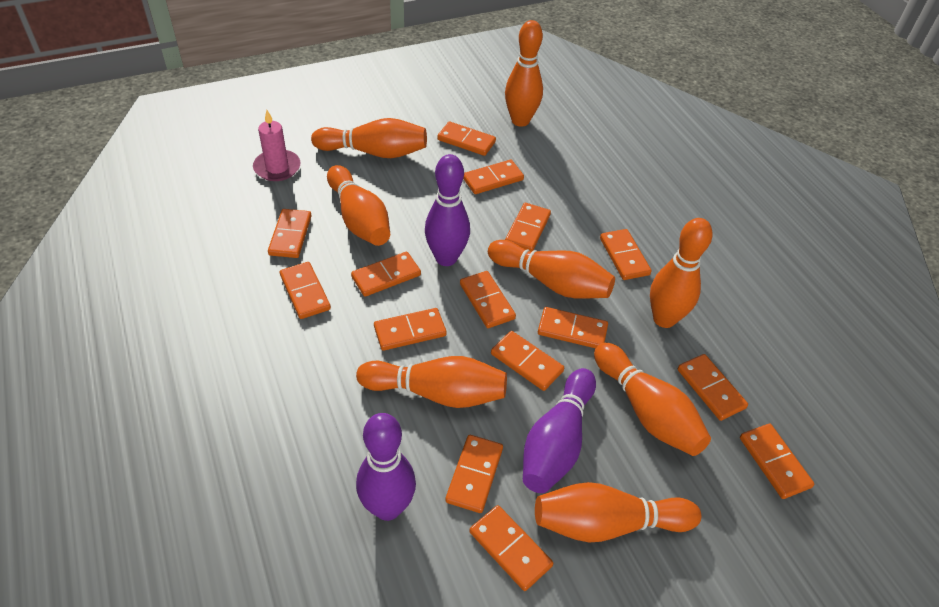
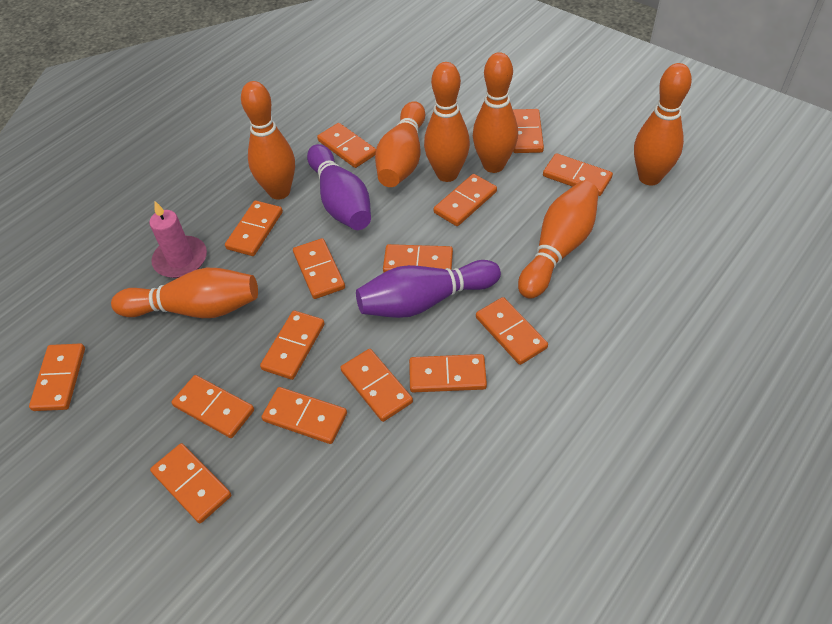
orange bowling pin: [311,118,427,158] [327,165,390,246] [356,356,507,408] [488,240,615,299] [505,20,543,127] [535,482,701,542] [594,343,711,456] [650,218,713,328] = 8 -> [111,268,258,318] [241,81,295,200] [375,101,425,187] [424,62,470,182] [473,52,518,173] [518,181,599,299] [634,63,692,185] = 7
purple bowling pin: [356,413,416,521] [425,154,470,266] [523,368,596,493] = 3 -> [307,144,371,230] [356,260,501,318] = 2

